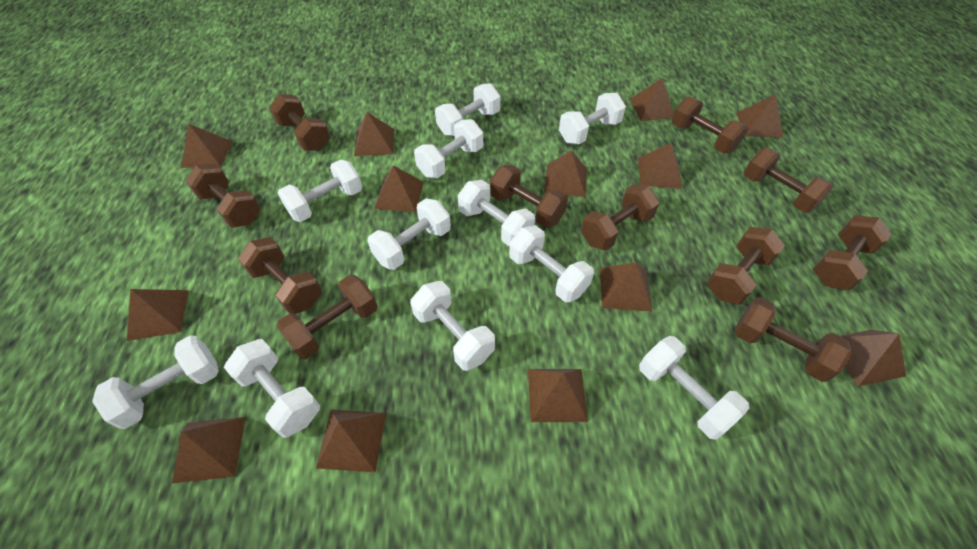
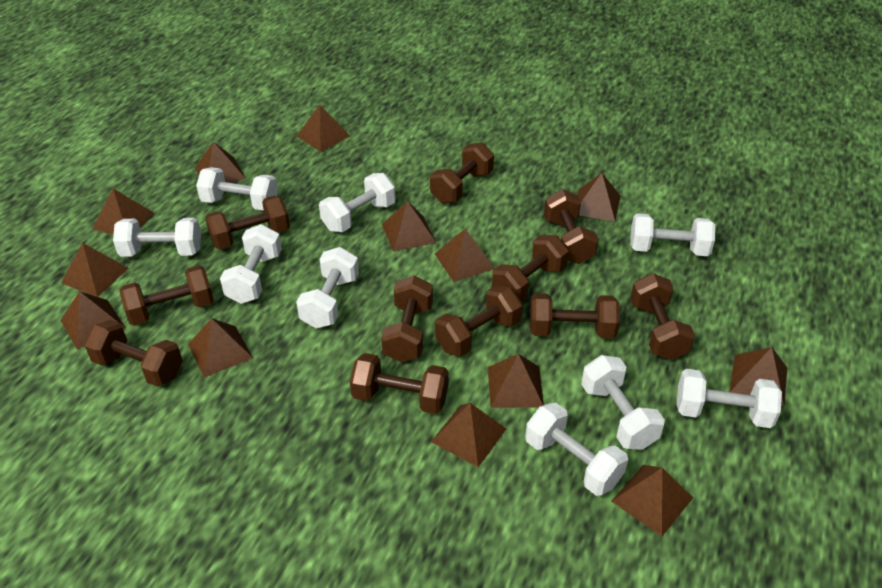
white dumbbell: [92,335,218,429] [224,339,320,438] [278,159,362,222] [367,198,451,270] [410,281,495,371] [414,119,483,178] [435,83,500,136] [458,180,535,247] [509,225,594,302] [559,93,626,144] [639,336,749,440] = 11 -> [113,218,201,257] [196,167,278,211] [220,224,282,304] [296,247,359,328] [319,173,396,232] [525,403,628,496] [581,355,665,450] [630,213,715,256] [676,369,782,428] = 9

